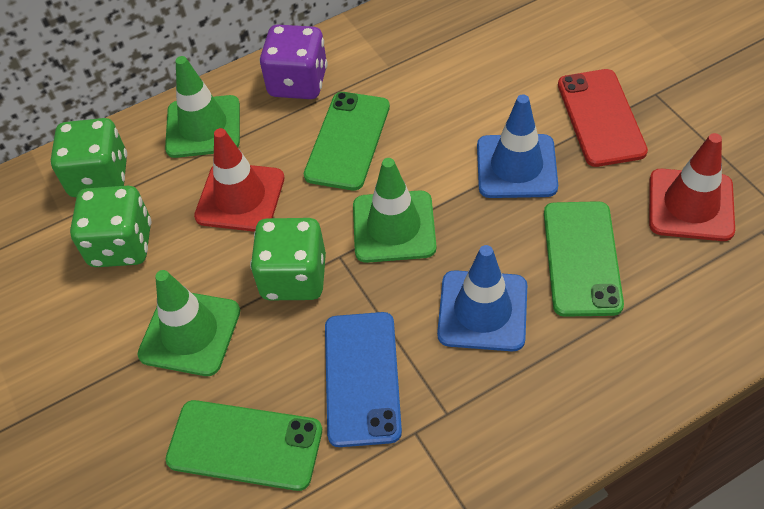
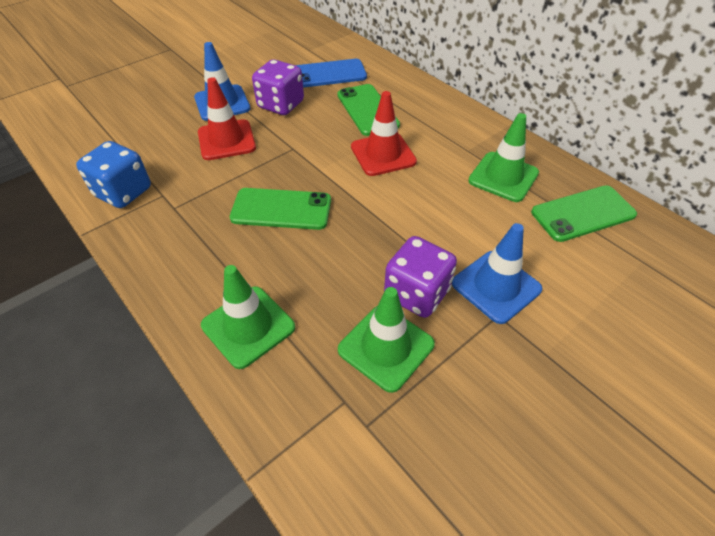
blue dice: none = 0 -> [76,141,151,208] = 1
green dice: [51,118,127,197] [70,186,151,267] [250,218,326,300] = 3 -> none = 0
purple dice: [260,25,328,99] = 1 -> [252,59,304,115] [384,236,457,318] = 2
red phone: [558,69,648,167] = 1 -> none = 0

